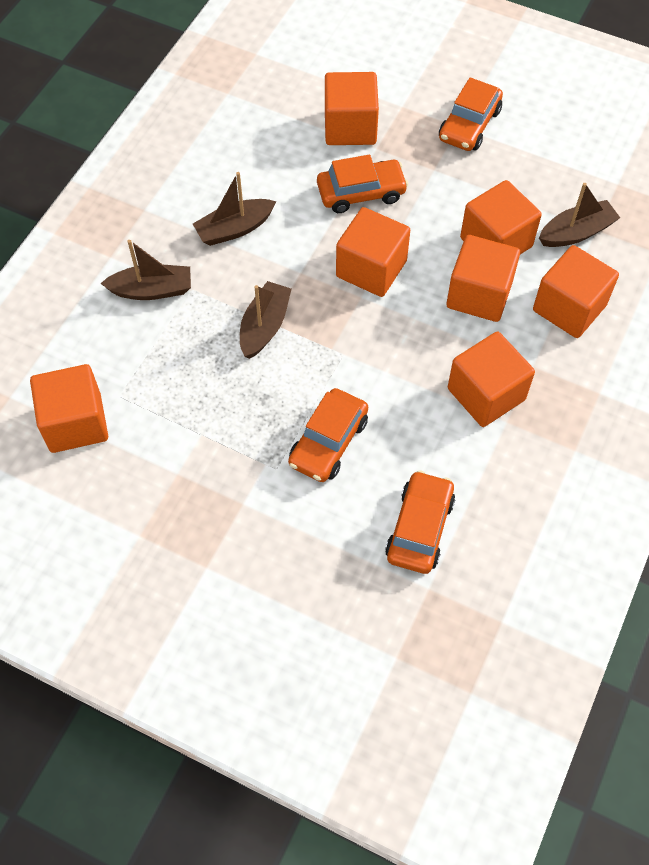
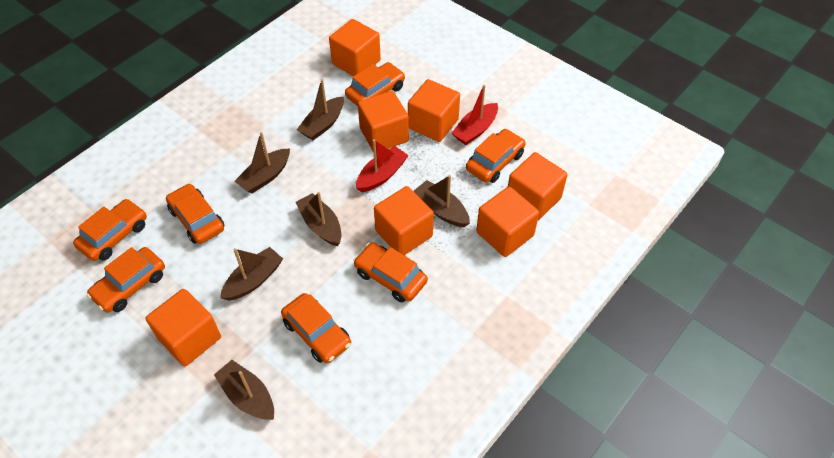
brown boat: [100,240,191,300] [193,172,276,246] [240,281,291,359] [539,183,620,247] = 4 -> [214,360,274,420] [220,247,283,301] [234,132,290,193] [296,192,342,246] [297,79,344,140] [414,175,470,227] = 6
orange car: [288,388,368,482] [317,155,408,213] [385,470,455,574] [439,77,503,151] = 4 -> [73,199,147,261] [87,247,165,313] [166,184,224,244] [281,293,351,363] [345,62,405,106] [354,242,428,302] [466,129,526,183] = 7
red boat: none = 0 -> [356,139,409,192] [452,85,498,145] = 2

